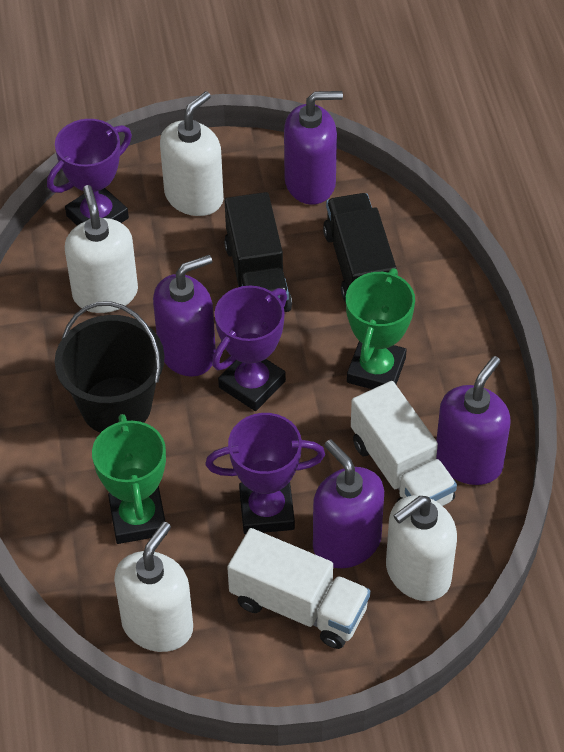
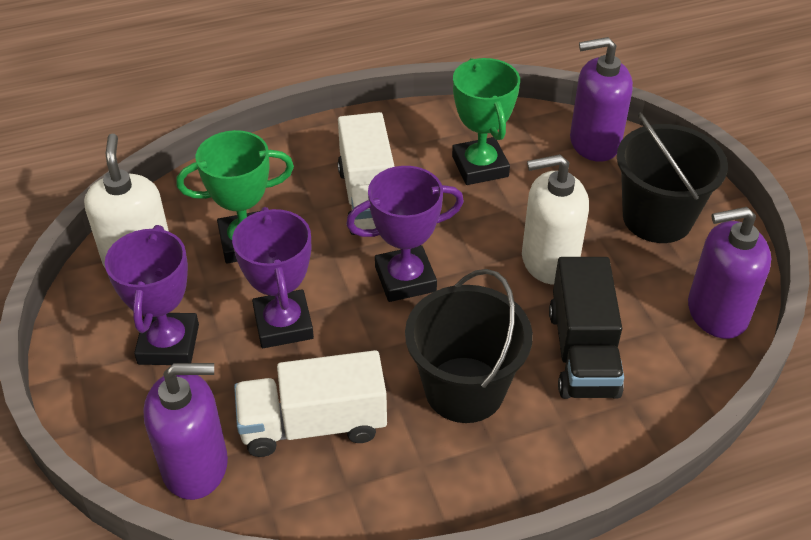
black bucket: [55,301,165,433] = 1 -> [405,269,533,423] [617,113,728,243] = 2
black truck: [224,192,292,312] [323,193,397,302] = 2 -> [549,257,624,399] = 1
purple soap dispenser: [153,255,216,377] [284,91,343,205] [313,440,384,568] [436,356,511,485] = 4 -> [143,363,228,500] [570,37,633,162] [688,207,771,339] = 3
white soap dispenser: [65,185,138,313] [114,522,193,652] [160,91,224,216] [386,495,457,601] = 4 -> [84,134,169,267] [522,154,589,284] = 2

